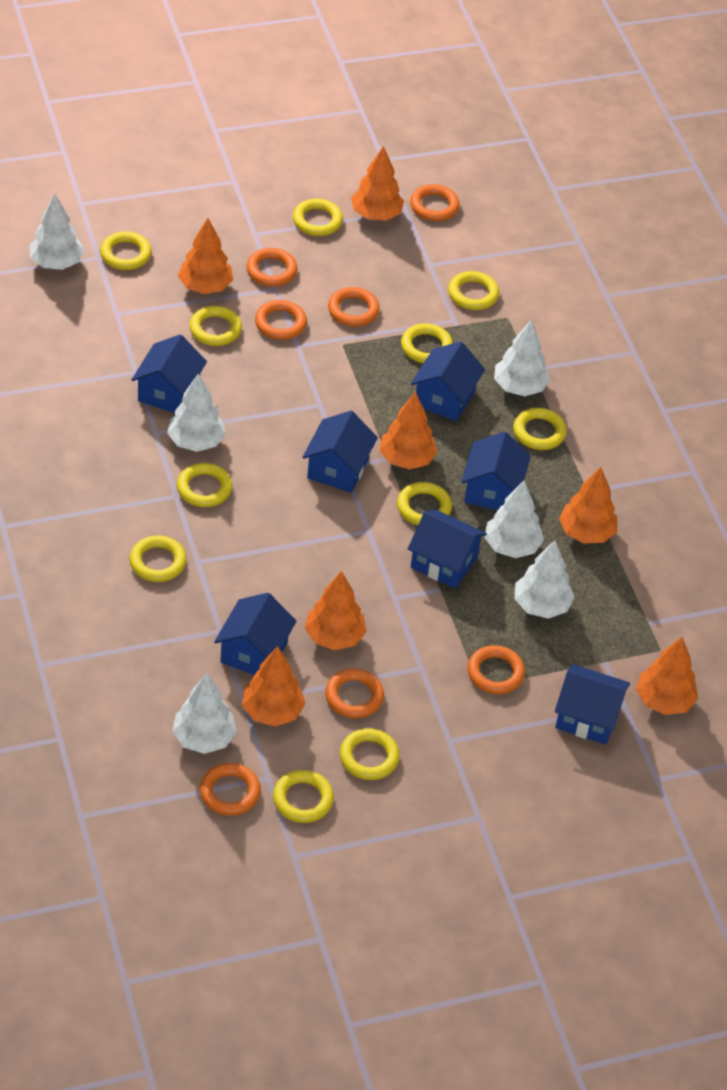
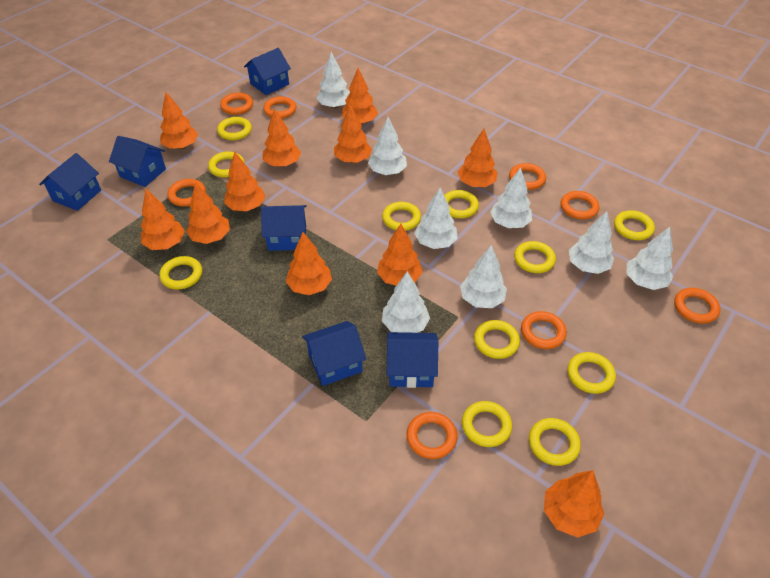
blue house: [132,335,207,413] [214,593,296,675] [302,411,378,493] [408,510,487,588] [411,341,485,421] [461,431,531,510] [555,664,630,745] = 7 -> [39,153,101,211] [109,136,166,187] [244,48,291,95] [261,205,307,251] [302,321,366,386] [387,332,438,388] = 6
orange ring: [200,763,261,816] [246,248,298,287] [255,300,307,340] [325,669,384,718] [328,287,380,327] [410,184,460,221] [467,645,525,694] = 7 -> [167,179,206,206] [220,93,253,115] [263,96,296,119] [407,412,457,459] [509,163,546,190] [521,311,567,349] [561,191,600,219] [674,288,720,324] = 8
orange tree: [178,218,233,294] [242,646,305,727] [305,571,367,650] [351,146,404,221] [380,392,438,470] [559,467,617,543] [636,637,698,715] = 7 -> [141,189,185,250] [160,92,198,149] [186,182,230,244] [224,151,266,211] [263,108,301,167] [286,232,332,295] [334,104,372,163] [342,68,378,124] [377,224,423,286] [458,129,498,187] [544,470,604,538] = 11
white tree: [29,193,85,270] [167,373,226,452] [172,673,237,754] [484,480,544,558] [494,320,550,396] [515,540,575,619] = 6 -> [316,52,350,108] [368,117,407,175] [382,271,430,333] [414,188,458,249] [460,245,507,308] [490,168,532,228] [569,211,614,274] [627,227,673,290] = 8

